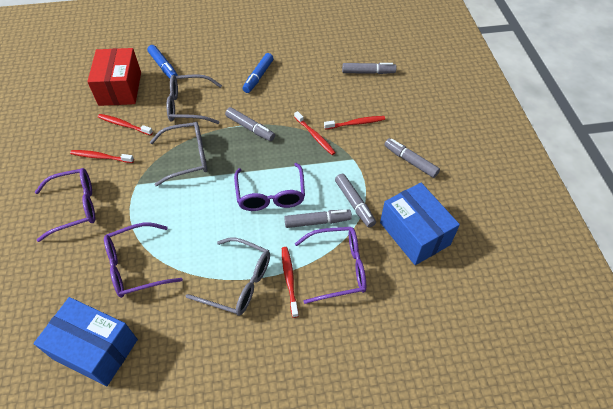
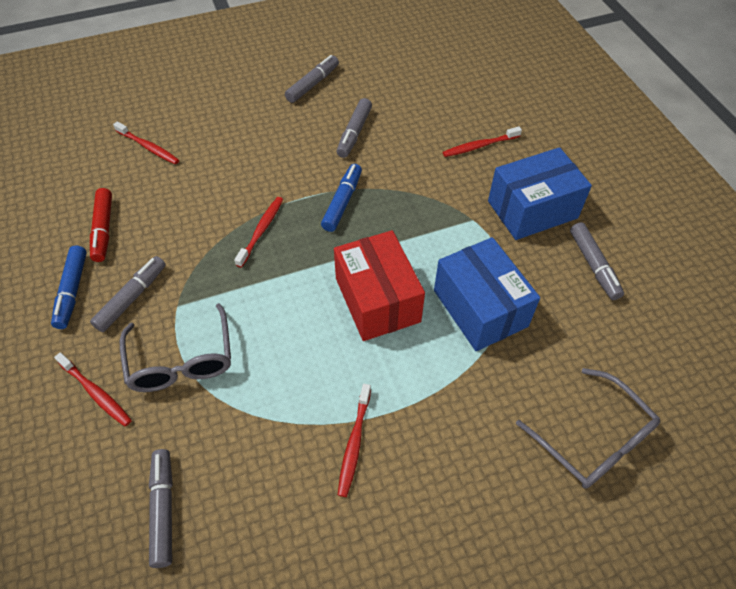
grey glasses: [150,122,207,186] [167,74,222,124] [186,237,270,316] = 3 -> [120,303,231,392] [516,368,660,489] = 2
purple glasses: [35,168,95,242] [104,222,183,298] [234,163,305,211] [295,227,366,304] = 4 -> none = 0
red marker: none = 0 -> [90,188,112,262] = 1

